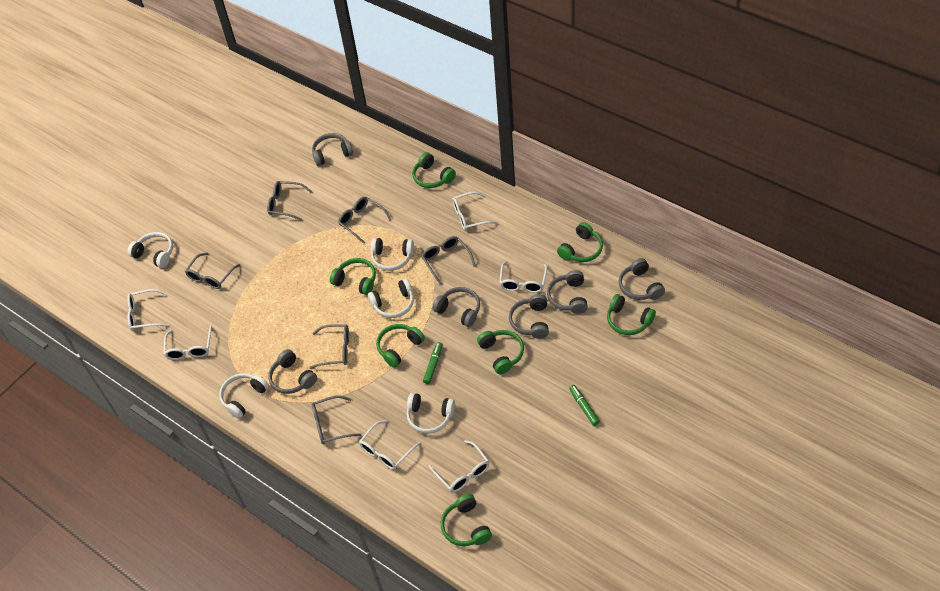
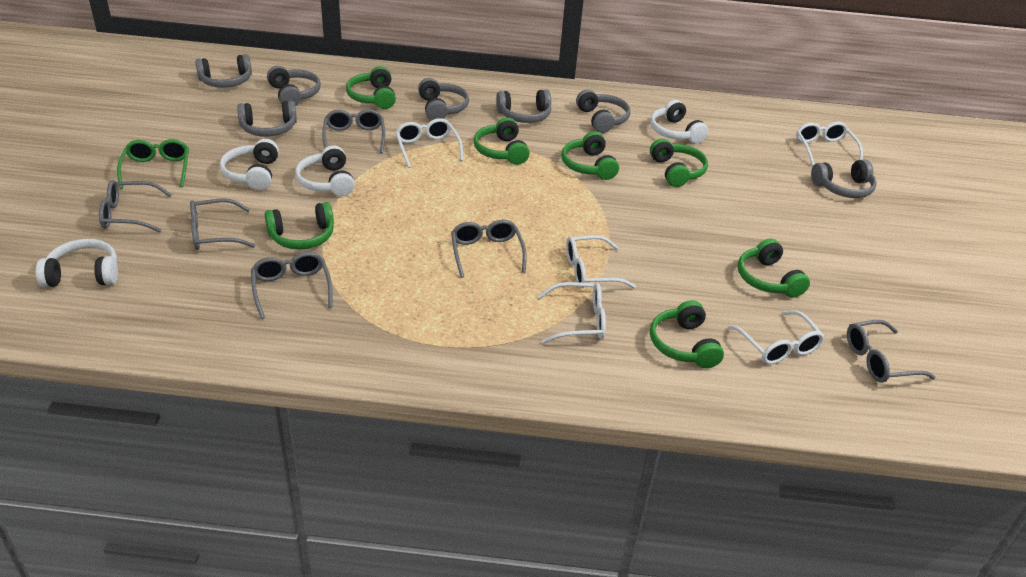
green glasses: none = 0 -> [117,139,189,189] = 1
green marker: [423,342,443,384] [569,385,600,426] = 2 -> none = 0
grey headphones: [268,349,317,394] [312,133,353,166] [432,287,480,327] [509,294,549,339] [547,270,588,314] [619,258,665,300] = 6 -> [195,54,252,88] [237,101,297,137] [267,66,321,106] [418,78,469,120] [496,89,551,123] [576,89,630,133] [811,159,877,198] = 7
white glasses: [127,289,169,331] [164,325,212,360] [359,420,421,470] [429,440,490,492] [453,192,498,231] [499,261,547,293] = 6 -> [395,118,463,168] [538,282,606,344] [566,235,636,288] [727,310,825,364] [796,122,863,166] = 5
white headphones: [127,232,173,268] [219,373,269,419] [368,279,414,318] [371,238,414,271] [407,393,455,434] = 5 -> [36,239,118,287] [220,139,279,190] [295,145,355,196] [650,100,708,143] = 4

